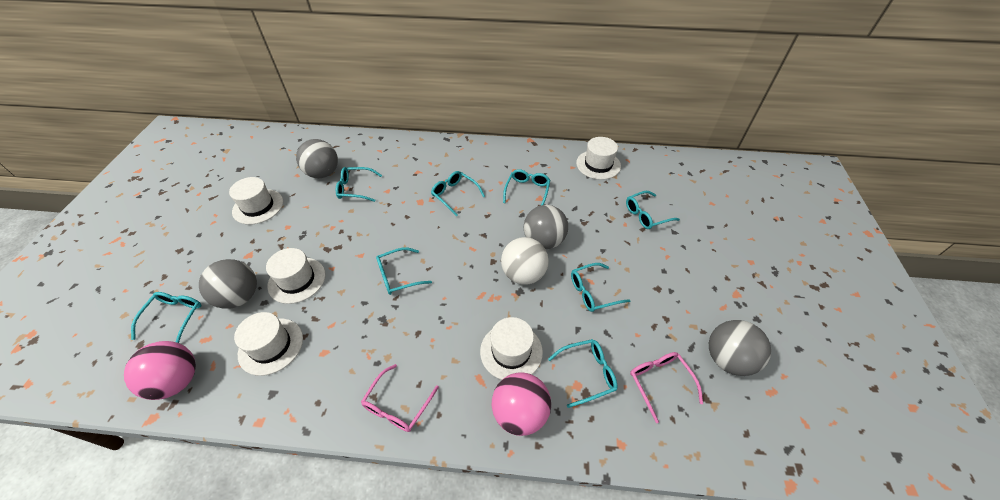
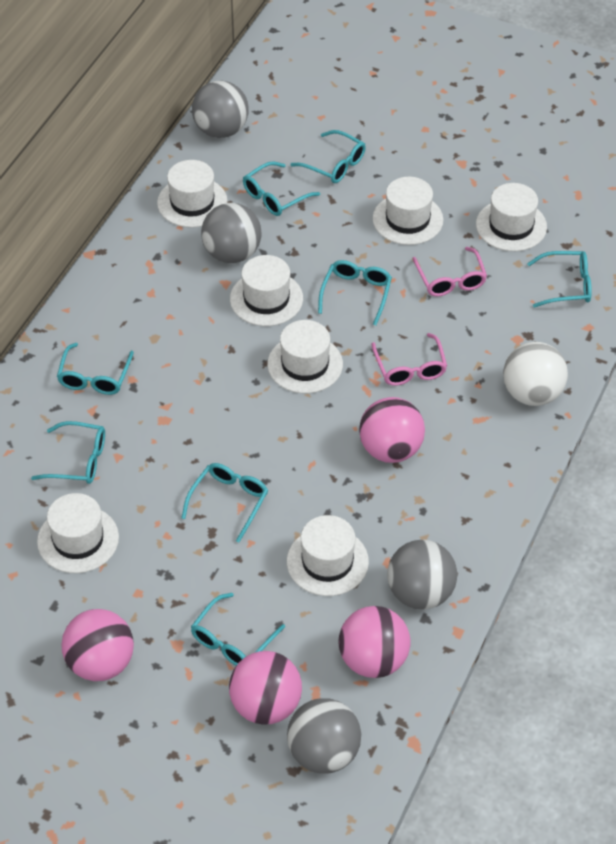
pink ball: [124,341,196,400] [492,372,551,436] = 2 -> [61,609,134,681] [229,651,302,725] [339,606,411,678] [359,397,425,463] = 4
white hat: [229,177,283,225] [234,312,303,376] [266,248,325,304] [480,317,543,380] [576,137,621,180] = 5 -> [37,493,119,573] [157,160,228,228] [230,255,303,326] [267,320,343,393] [287,515,369,596] [373,177,443,245] [476,183,547,251] = 7

